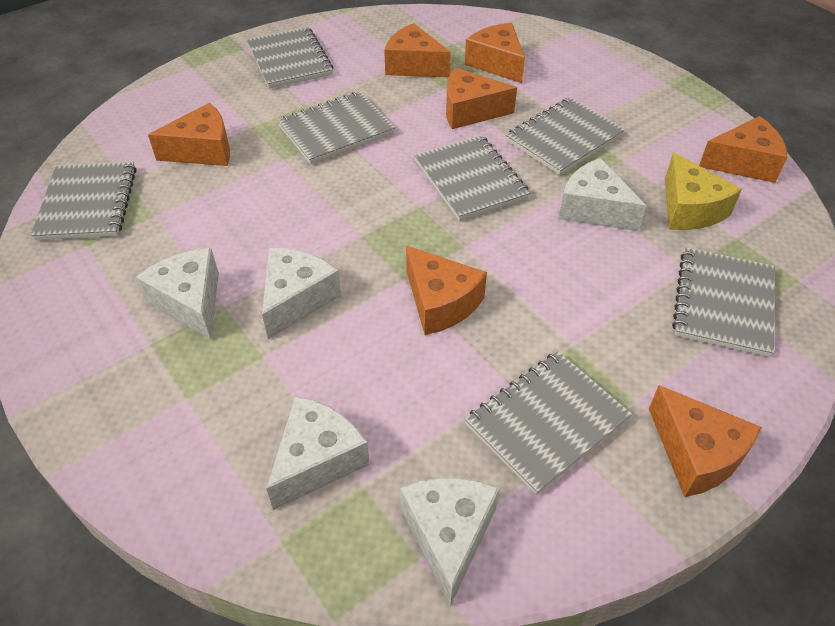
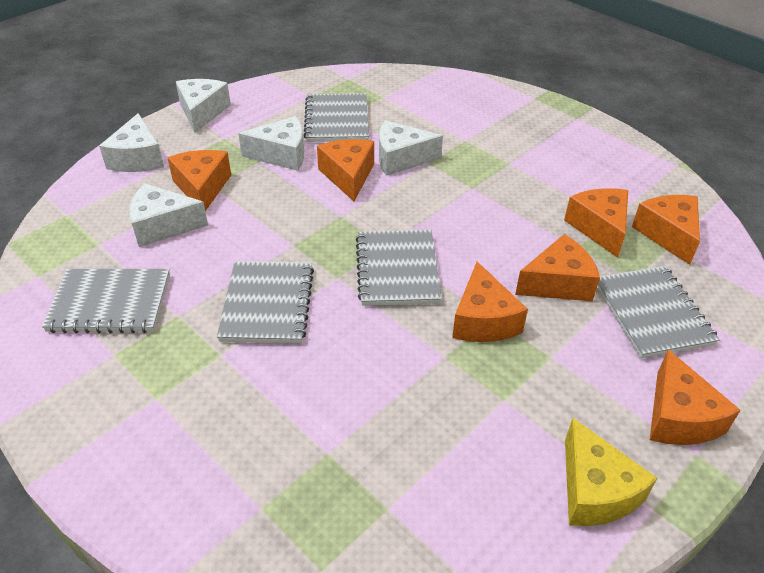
grey notebook: [31,161,136,240] [247,27,333,89] [277,92,395,164] [414,135,530,221] [464,351,632,495] [505,98,625,175] [672,248,775,357] = 7 -> [42,269,170,333] [217,261,314,343] [304,93,369,142] [356,230,442,306] [597,266,720,358] = 5

